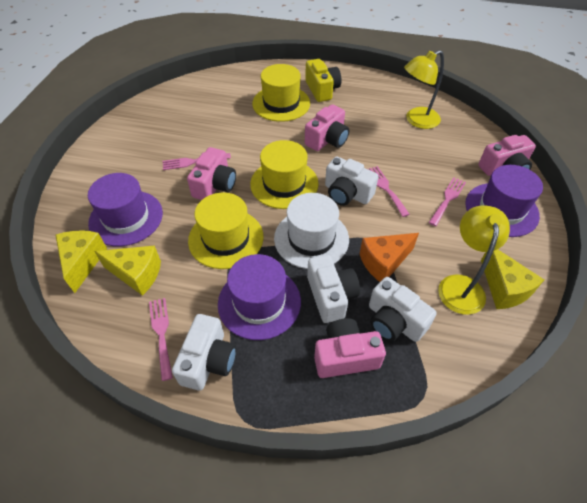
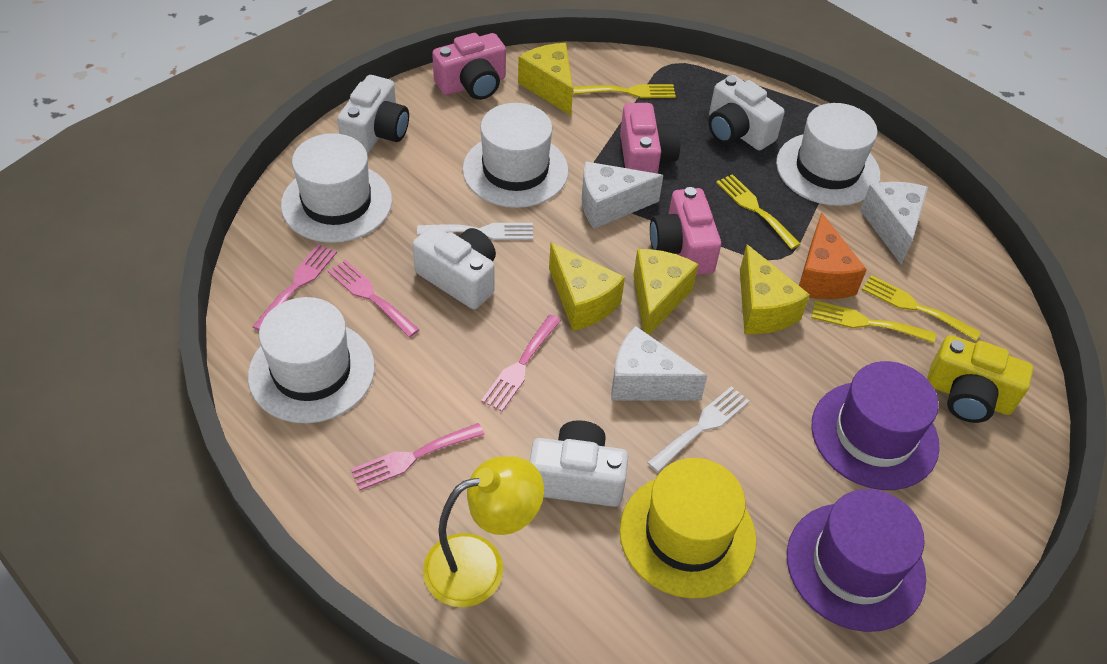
pink camera: [187,147,236,200] [305,104,349,151] [314,318,386,378] [478,135,536,176] = 4 -> [432,33,506,100] [620,103,681,174] [650,187,721,275] = 3
purple hat: [88,173,163,246] [218,254,301,340] [465,165,543,237] = 3 -> [787,489,926,632] [812,361,940,490] = 2
white cheese: none = 0 -> [582,161,663,229] [612,326,707,400] [860,182,928,265] = 3
white fork: none = 0 -> [417,223,533,240] [647,386,749,472] = 2
white hat: [274,193,349,269] = 1 -> [248,297,375,423] [281,133,392,243] [462,103,568,208] [776,103,881,206] = 4
yellow cheese: [56,230,107,293] [94,245,161,296] [481,249,544,309] = 3 -> [518,43,573,116] [549,242,625,331] [633,249,698,335] [740,245,810,334] = 4
yellow fork: none = 0 -> [573,84,676,98] [716,174,801,249] [811,300,936,343] [862,275,981,341] = 4
yellow hat: [188,192,264,269] [250,140,318,209] [252,64,310,122] = 3 -> [619,458,756,598] = 1
yellow lamp: [404,50,444,129] [438,205,510,315] = 2 -> [423,456,544,607] = 1

